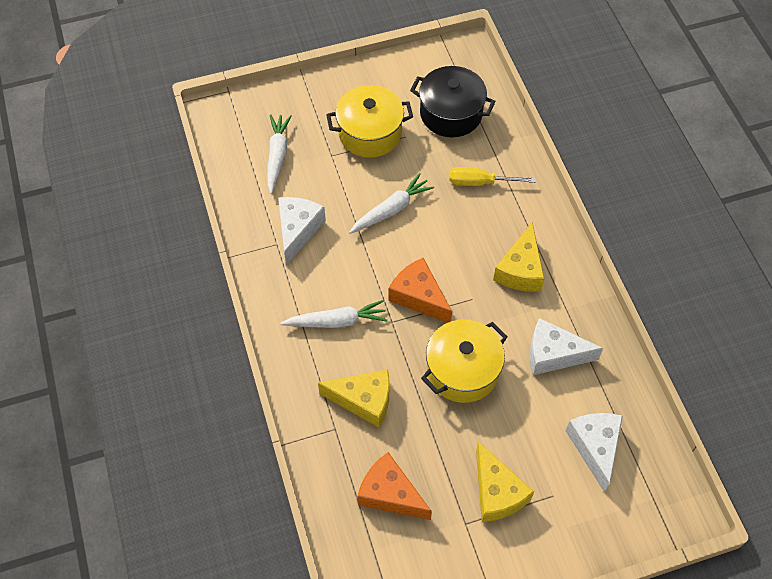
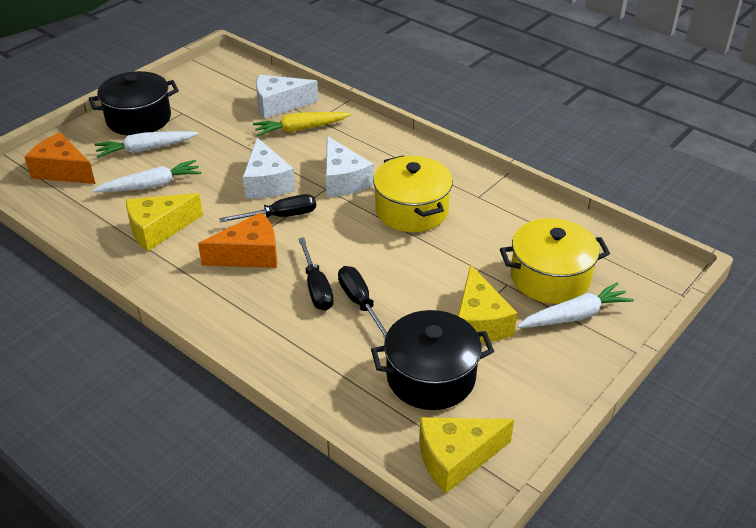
black pot: [410,66,496,137] = 1 -> [89,71,179,136] [371,310,494,410] = 2
black screwdriver: none = 0 -> [219,194,316,223] [298,238,334,311] [338,266,387,339] = 3
yellow carrot: none = 0 -> [253,112,351,136] = 1
yellow screwdriver: [449,167,536,186] = 1 -> none = 0

